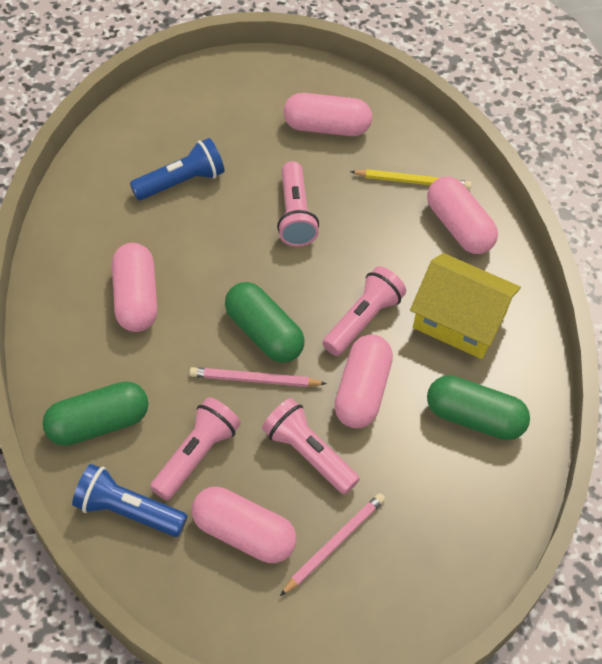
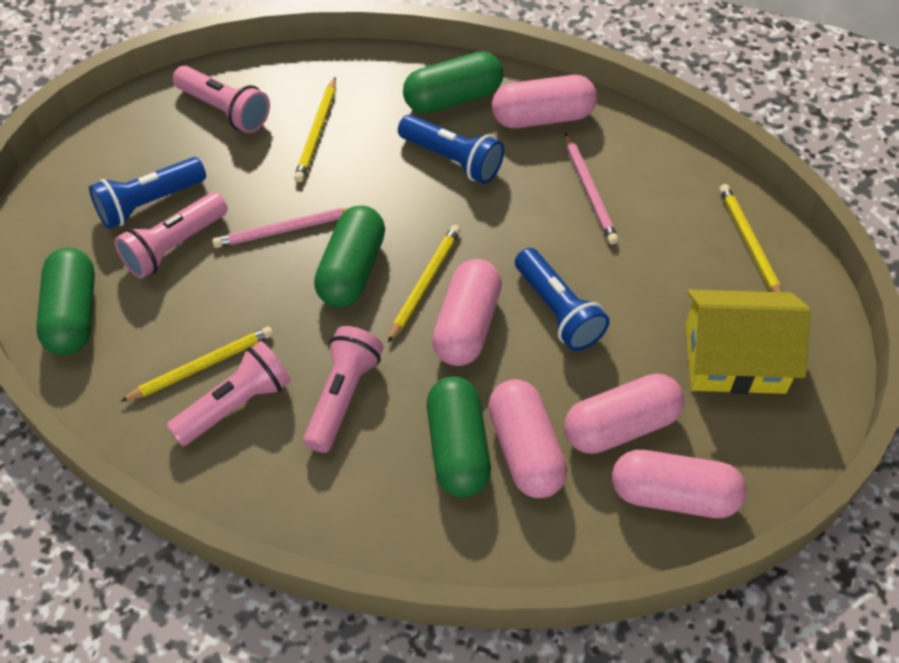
blue flashlight: [72,464,187,537] [130,138,225,201] = 2 -> [89,157,206,229] [398,115,504,184] [515,248,610,351] = 3
green capsule: [42,381,149,446] [225,282,305,363] [427,375,530,440] = 3 -> [36,247,95,355] [314,205,385,307] [403,51,503,114] [427,376,491,497] = 4
yellow pencil: [350,169,472,190] = 1 -> [120,326,273,402] [294,77,336,182] [388,225,461,343] [719,184,782,292] = 4

